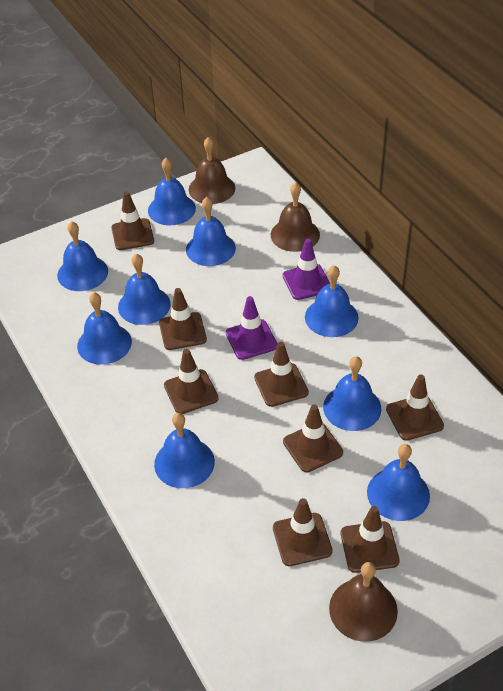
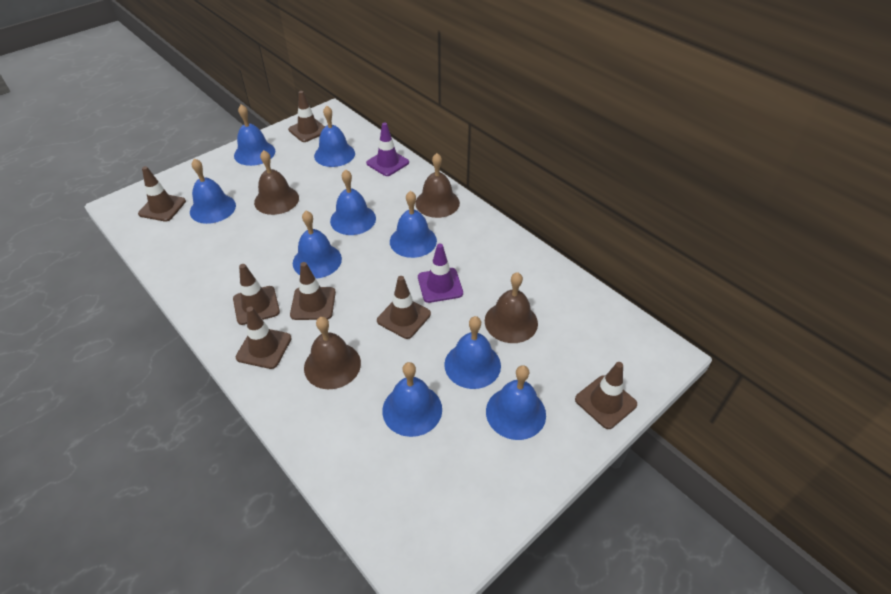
brown bell: [189,137,235,204] [271,183,320,252] [329,562,398,642] = 3 -> [254,150,299,215] [304,317,361,389] [415,153,460,218] [485,272,538,343] = 4
brown traffic cone: [111,191,154,250] [159,288,207,350] [164,349,219,414] [254,342,309,407] [273,498,333,566] [283,405,343,472] [341,506,400,573] [386,374,444,441] = 8 -> [138,166,186,222] [233,264,280,325] [236,307,292,369] [288,91,325,142] [290,262,336,320] [377,276,431,339] [575,362,637,429] = 7

